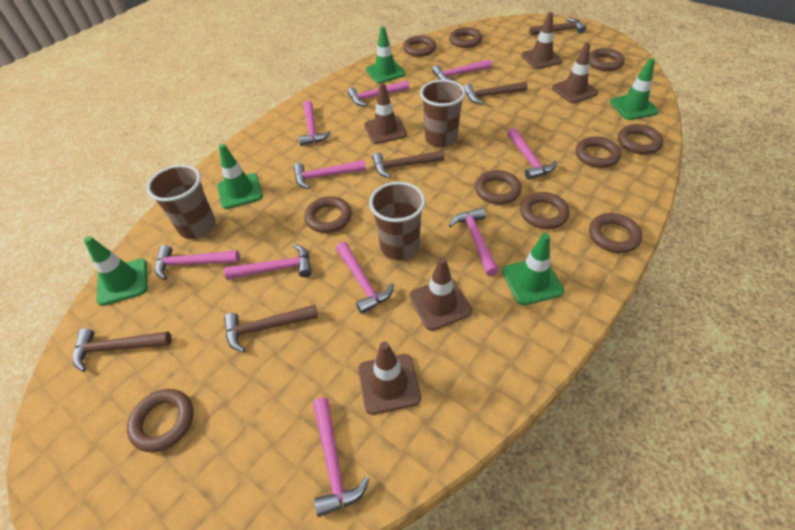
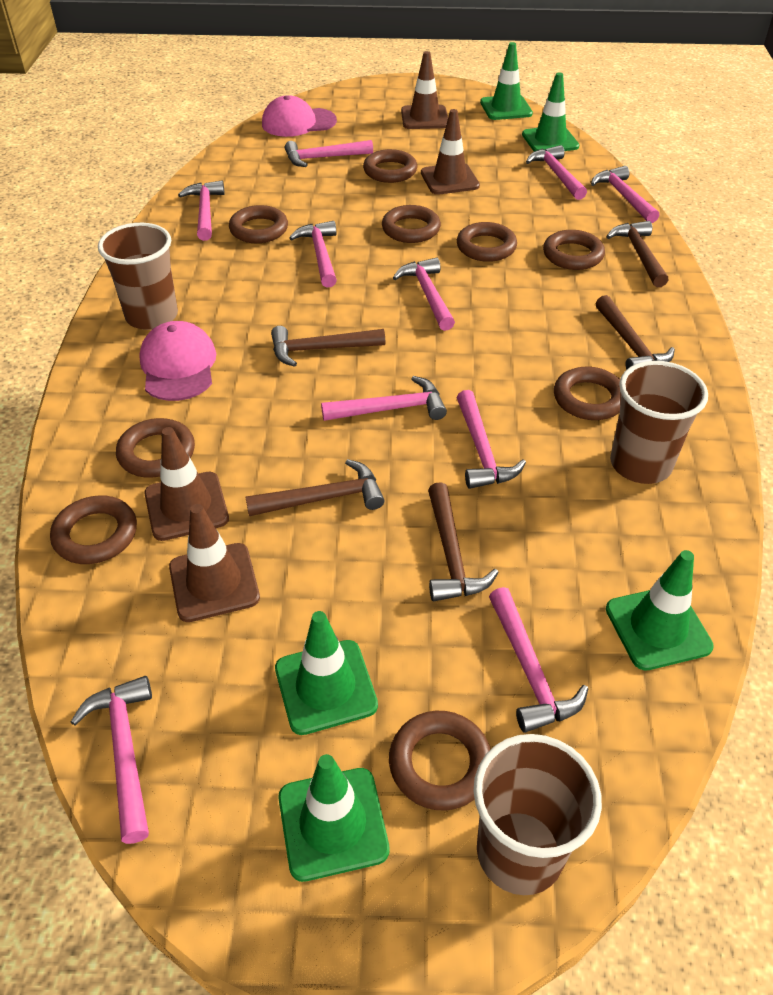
brown ring: [127,389,194,452] [304,196,352,233] [403,35,436,57] [449,27,482,48] [475,170,522,205] [520,192,570,229] [576,136,621,168] [589,48,625,71] [589,213,642,253] [618,124,663,154] = 10 -> [50,495,137,564] [116,418,195,478] [229,205,288,243] [363,149,417,183] [382,205,441,243] [389,711,491,810] [457,222,517,262] [543,230,605,270] [554,367,621,420] = 9
brown traffic cone: [358,342,421,415] [364,82,407,144] [409,257,472,331] [521,12,563,69] [552,43,599,103] = 5 -> [144,427,229,541] [169,504,260,622] [401,51,448,129] [421,109,480,195] = 4
pink cap: none = 0 -> [139,321,216,401] [262,95,337,137] = 2

